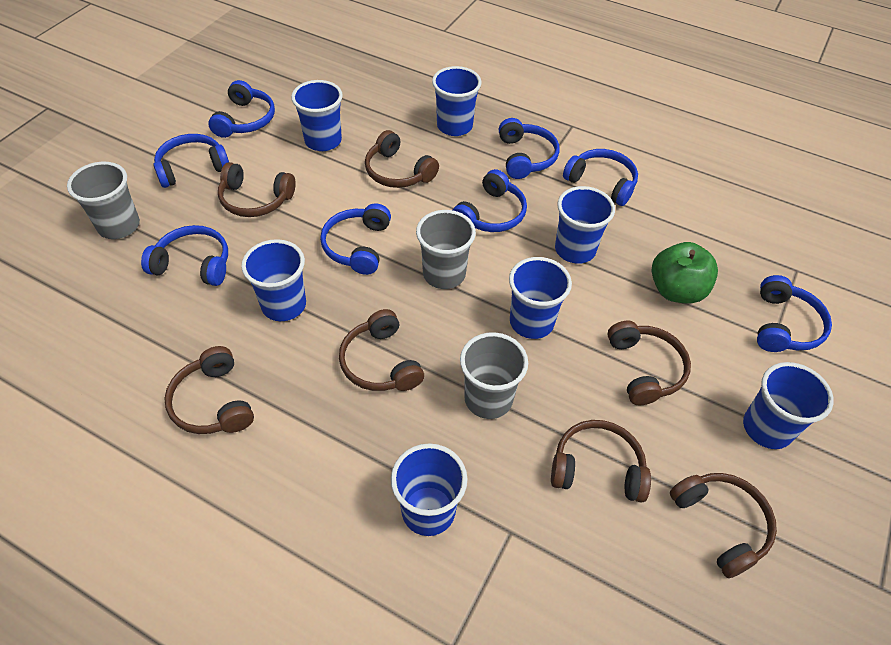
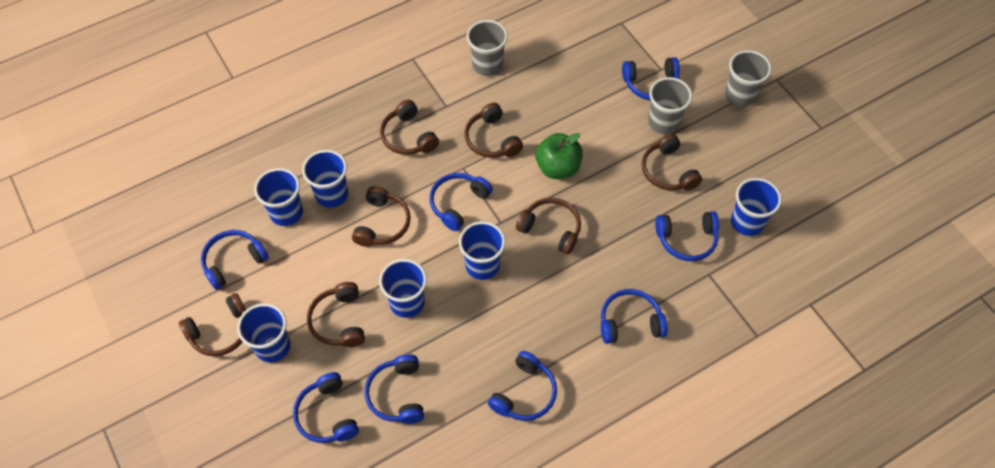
blue cup: [241,239,306,321] [291,80,343,151] [391,443,467,536] [432,66,482,136] [509,257,572,339] [555,186,615,264] [743,362,834,449] = 7 -> [237,303,291,363] [254,168,303,226] [302,150,348,208] [379,259,427,318] [459,221,506,280] [731,178,782,236] = 6

